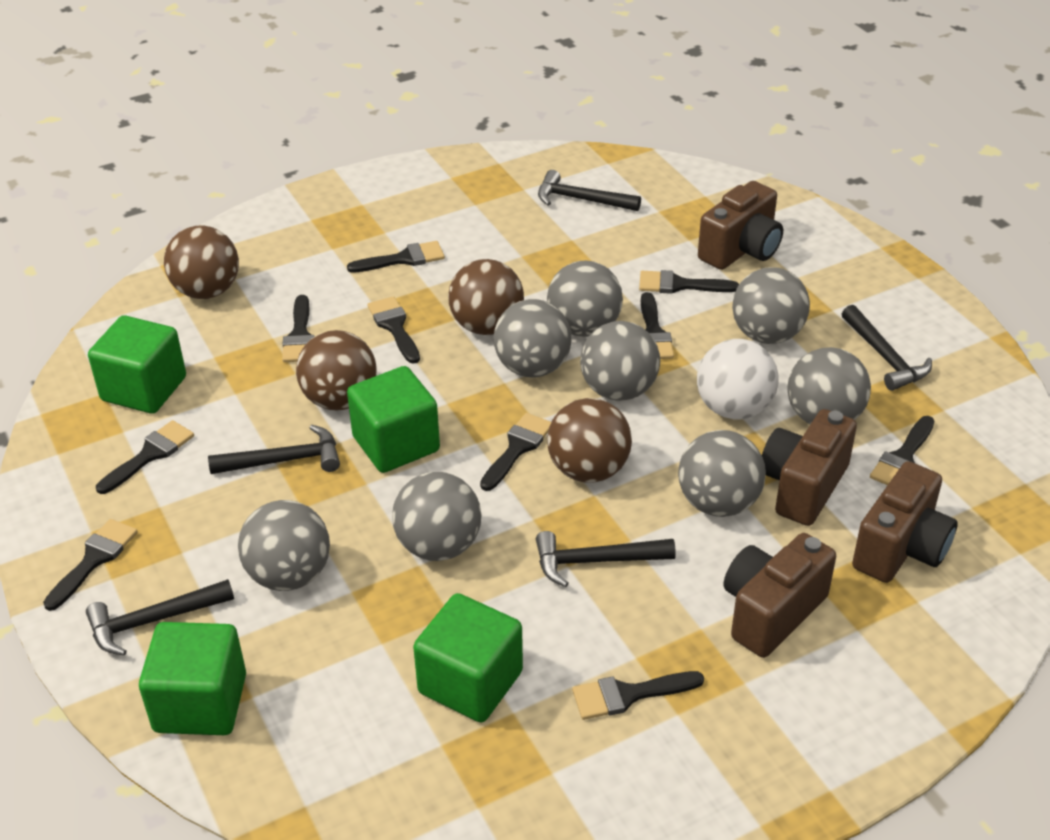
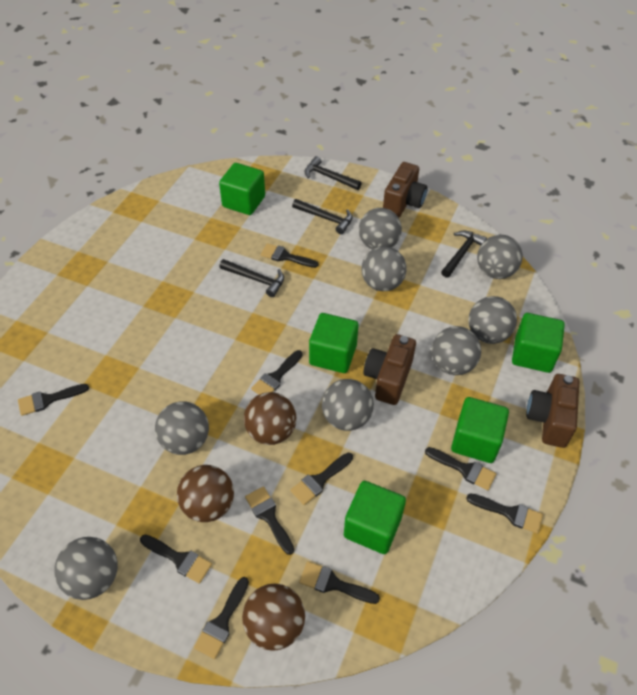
black hammer: [86,579,234,656] [208,425,340,474] [536,531,676,587] [538,170,641,211] [842,305,932,391] = 5 -> [219,259,284,297] [292,199,353,234] [304,156,362,190] [441,231,487,278] = 4
brown ball: [164,226,239,299] [296,330,377,411] [448,259,524,335] [547,398,632,483] = 4 -> [177,465,234,522] [242,584,305,651] [244,392,296,445] = 3
brown camera: [698,181,783,270] [724,533,836,658] [762,409,857,526] [852,461,958,583] = 4 -> [363,334,416,405] [383,162,428,218] [526,374,579,448] = 3
green cube: [88,316,186,414] [139,622,246,735] [347,366,440,473] [413,593,523,722] = 4 -> [219,163,265,215] [309,313,359,373] [344,481,406,554] [451,397,509,463] [512,313,565,373] = 5
white ball: [697,339,778,419] = 1 -> none = 0

